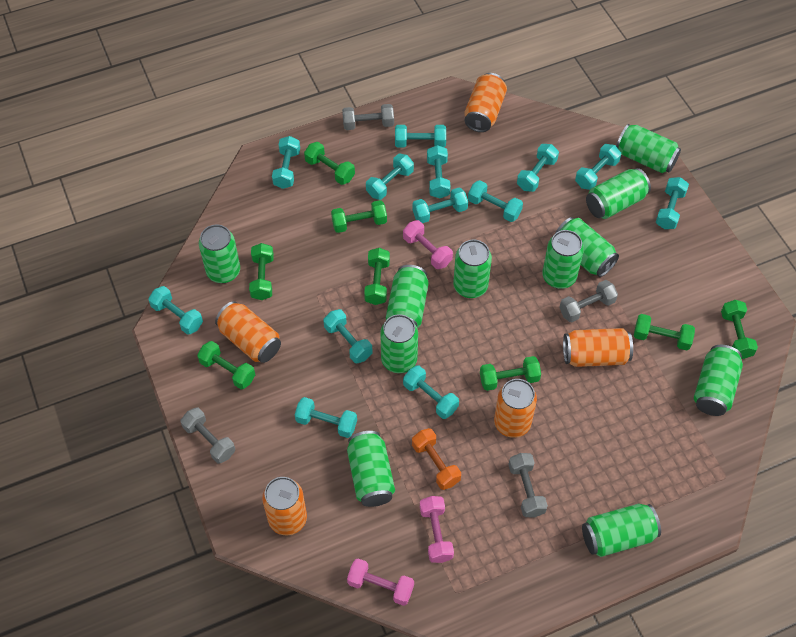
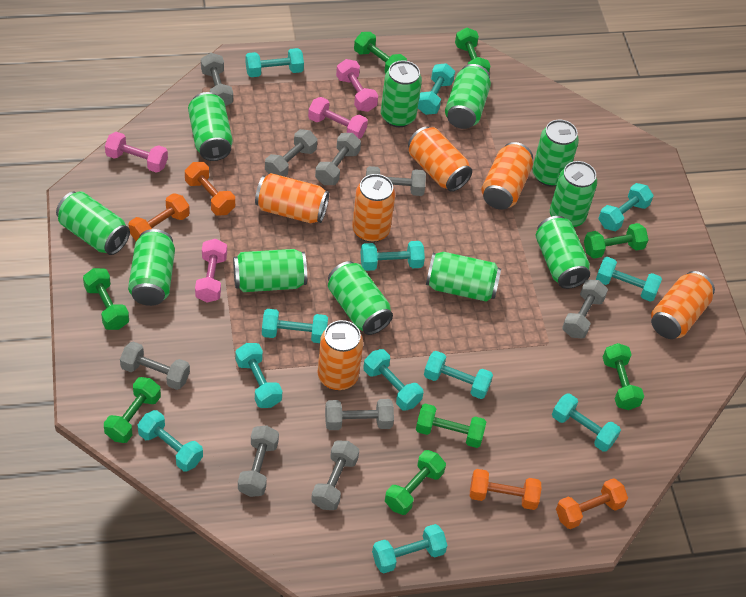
grey dumbbell: [181,407,235,464] [342,104,394,130] [508,453,548,517] [559,280,618,322] = 4 -> [120,342,190,390] [201,53,233,106] [238,425,279,497] [265,129,317,177] [311,440,359,510] [315,133,361,185] [325,399,394,430] [366,166,426,196] [562,280,608,338] = 9
orange can: [215,301,281,363] [262,477,307,535] [464,73,507,132] [494,379,537,438] [563,328,633,367] = 5 -> [255,173,329,223] [317,320,363,390] [352,174,395,242] [408,126,472,192] [481,142,533,210] [651,271,715,339] = 6
orange dumbbell: [412,428,461,490] = 1 -> [128,193,190,241] [185,162,235,216] [470,469,541,510] [556,478,628,529] = 4
pink dumbbell: [347,559,414,606] [403,220,453,269] [420,496,454,563] = 3 -> [105,132,168,173] [195,239,227,302] [308,97,368,139] [336,59,378,112] = 4
turquoise dumbbell: [148,286,203,335] [272,136,300,189] [295,397,357,438] [323,309,373,363] [366,154,414,200] [395,125,446,148] [403,365,459,419] [412,188,468,223] [427,145,451,198] [468,180,523,222] [517,144,559,192] [575,144,621,190] [656,177,689,229] = 13 -> [137,410,203,472] [235,343,282,408] [246,48,304,77] [262,309,328,343] [361,241,425,271] [363,349,424,411] [372,524,448,573] [418,63,455,115] [424,351,493,399] [552,393,621,452] [596,257,662,302] [599,183,653,231] = 12

